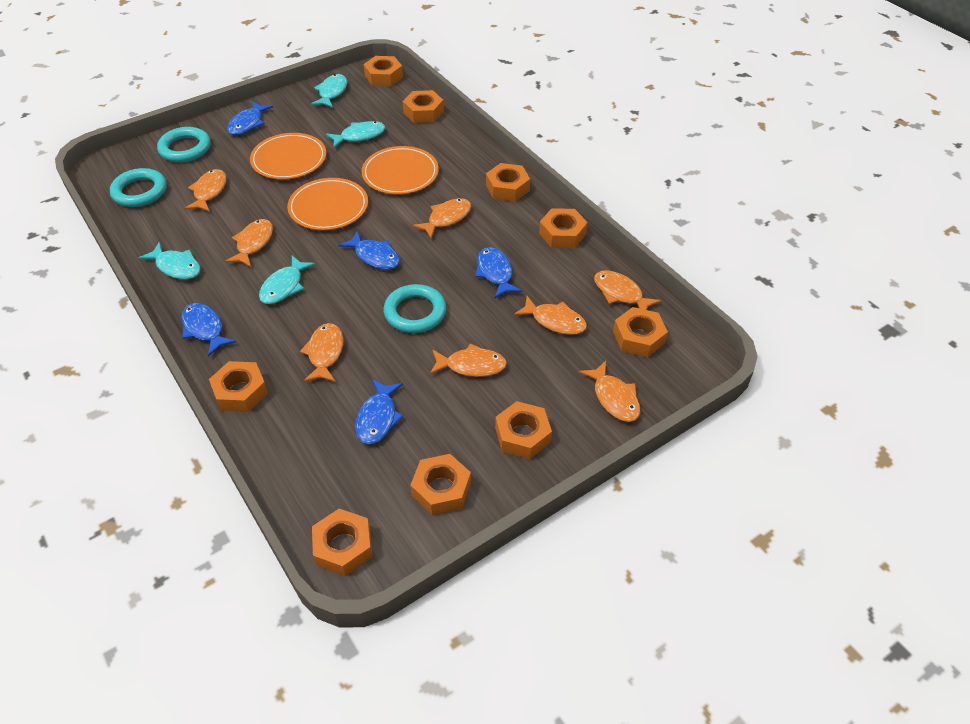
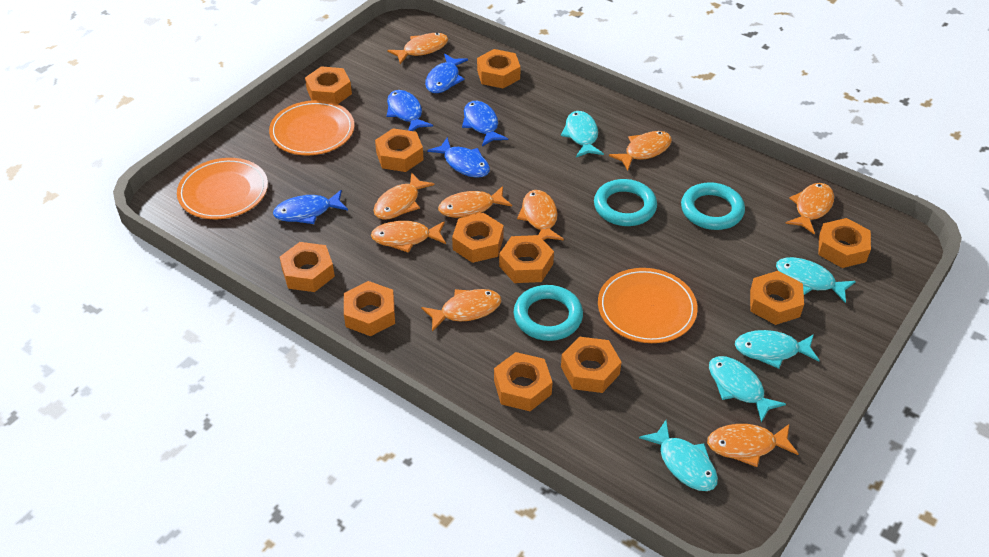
orange fish: [184,169,226,212] [225,219,273,267] [300,323,343,382] [413,198,471,238] [430,343,507,377] [514,296,587,335] [579,361,640,422] [594,270,661,310] = 8 -> [371,221,446,253] [373,172,435,220] [387,33,448,64] [421,289,502,332] [438,186,512,218] [517,190,564,240] [609,131,672,171] [707,424,799,467] [785,183,834,235] = 9
orange nut: [209,361,268,412] [312,509,372,576] [364,56,403,86] [403,90,444,123] [410,454,471,515] [486,163,530,202] [495,401,552,459] [539,208,588,248] [613,307,668,357] = 9 -> [280,242,335,292] [305,66,352,104] [344,281,395,336] [375,128,424,172] [452,213,504,263] [477,49,521,88] [494,352,553,411] [499,235,554,283] [561,337,621,393] [750,271,804,325] [818,218,871,268] = 11
turquoise fish: [139,242,200,279] [259,255,316,304] [311,74,347,108] [326,121,385,148] = 4 -> [561,111,604,157] [639,420,718,491] [709,356,786,423] [735,330,820,369] [776,257,856,303] = 5

